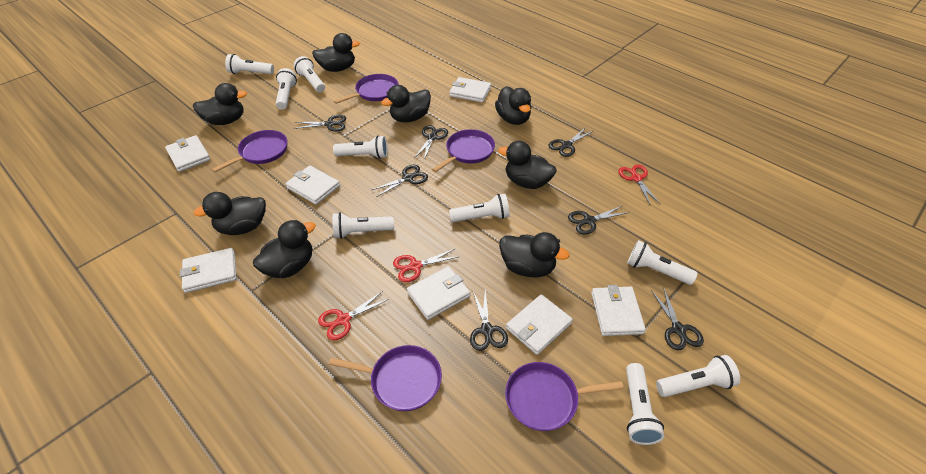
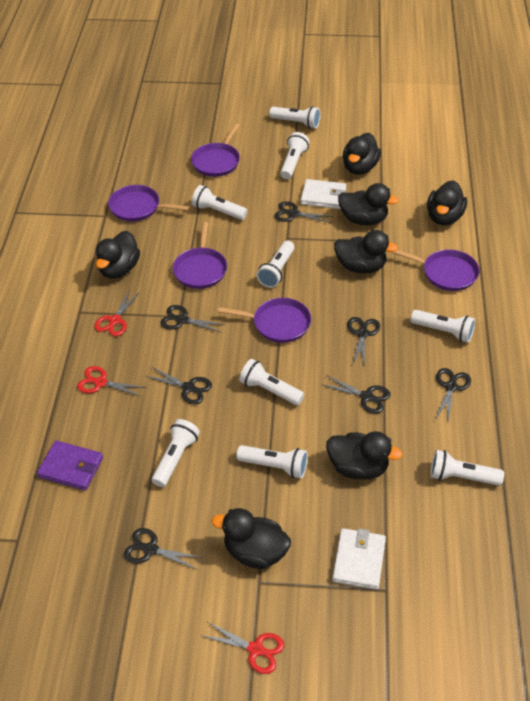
black duck: [193,83,247,125] [193,192,266,235] [253,220,316,278] [312,33,360,72] [381,85,431,122] [495,86,531,125] [498,141,556,189] [499,232,569,278] = 8 -> [95,231,140,279] [212,508,291,569] [326,431,402,479] [334,230,398,274] [338,183,399,225] [343,133,381,175] [427,180,467,226] = 7
purple wallet: none = 0 -> [37,440,103,491] = 1
white wallet: [165,135,211,172] [180,248,236,293] [285,165,340,205] [407,266,470,320] [449,77,491,103] [506,294,573,355] [591,285,646,336] = 7 -> [301,179,346,209] [332,528,386,590] = 2

